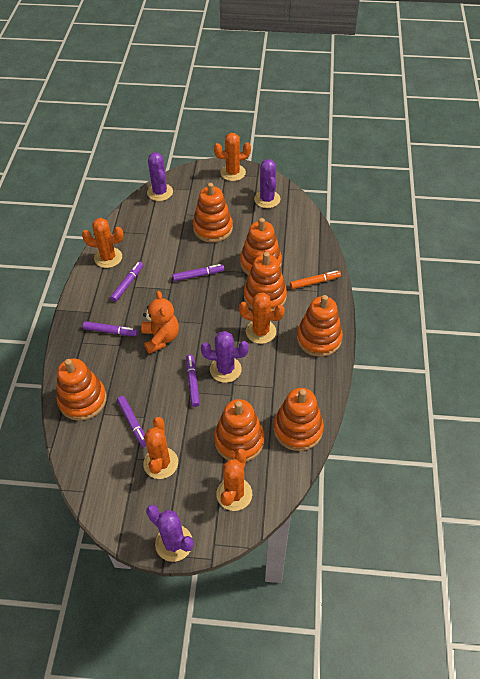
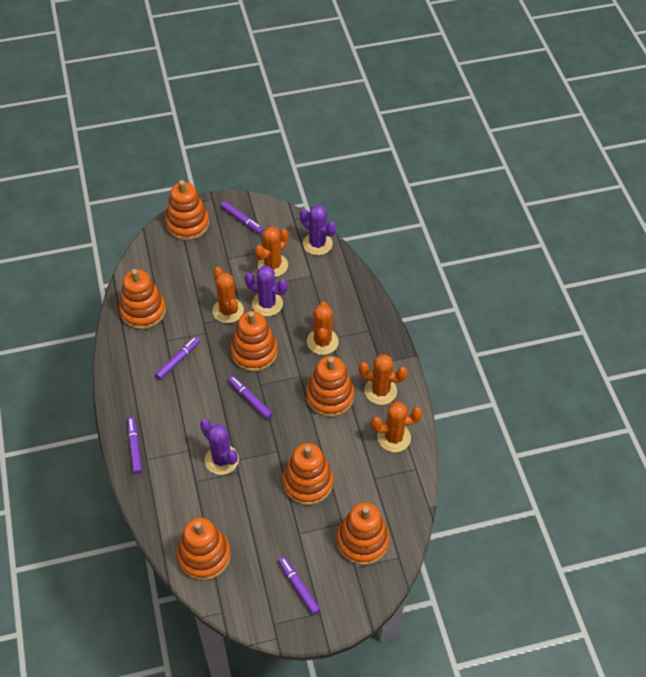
orange marker: [290,271,341,289] = 1 -> none = 0
orange teddy bear: [141,291,179,354] = 1 -> none = 0
purple cactus: [146,505,194,562] [147,152,173,201] [201,331,249,383] [254,159,280,208] = 4 -> [200,419,239,475] [245,266,288,316] [300,205,336,255] = 3

